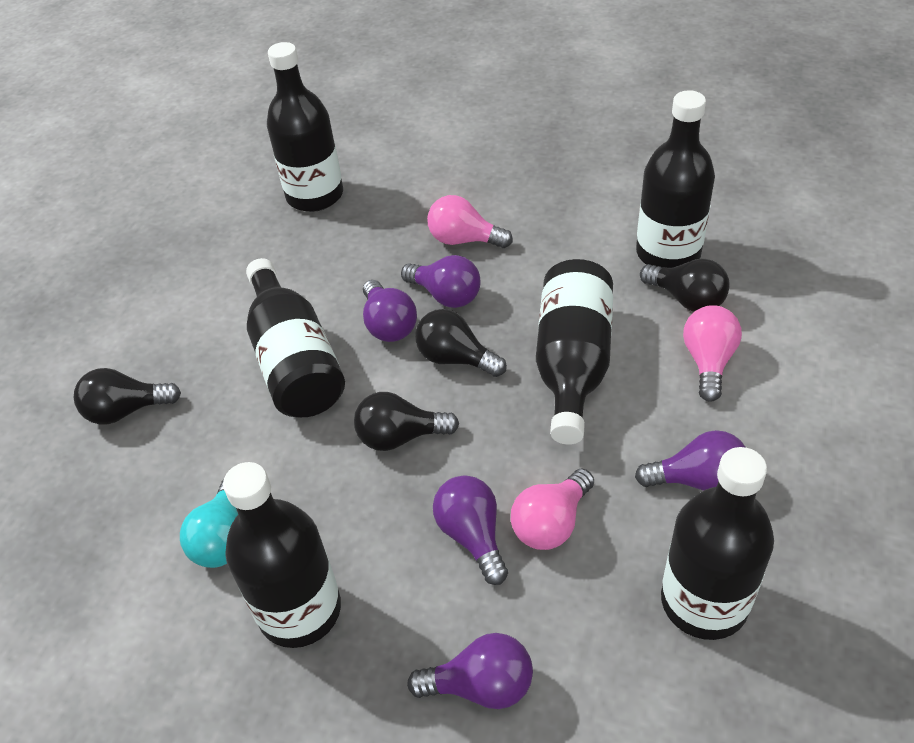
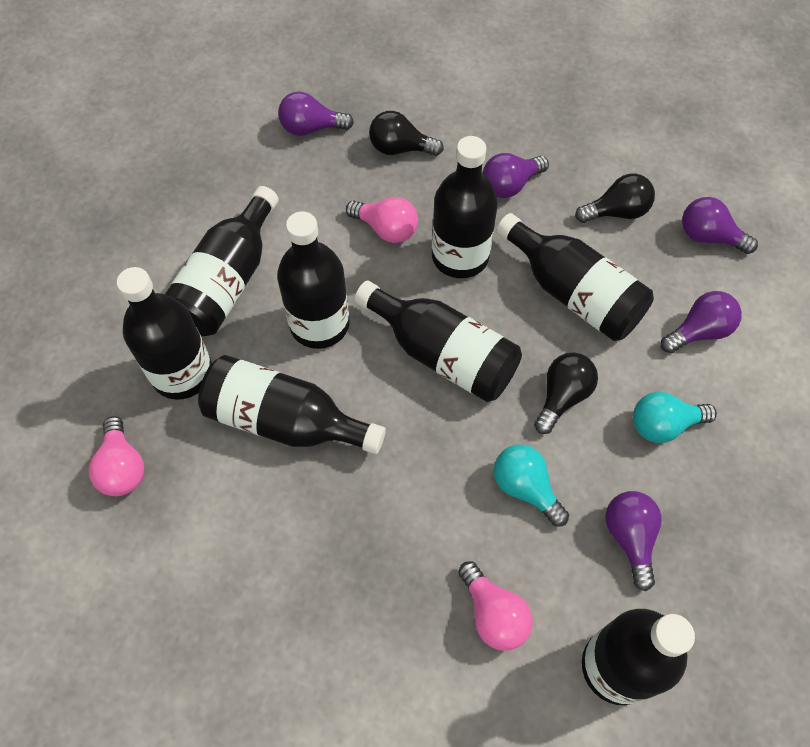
black bottle: [223,462,341,648] [246,258,345,417] [267,42,343,212] [536,259,613,445] [636,90,715,268] [661,447,774,640] = 6 -> [117,267,212,400] [165,186,279,336] [198,355,386,454] [277,212,350,349] [354,281,522,402] [432,136,498,278] [496,213,654,341] [582,609,695,705] = 8
black light bulb: [74,368,181,424] [354,392,459,451] [415,309,507,377] [640,259,730,312] = 4 -> [369,111,444,156] [534,352,598,434] [575,173,655,223] = 3
turquoise light bulb: [180,479,238,568] = 1 -> [494,445,569,527] [633,392,717,443] = 2

